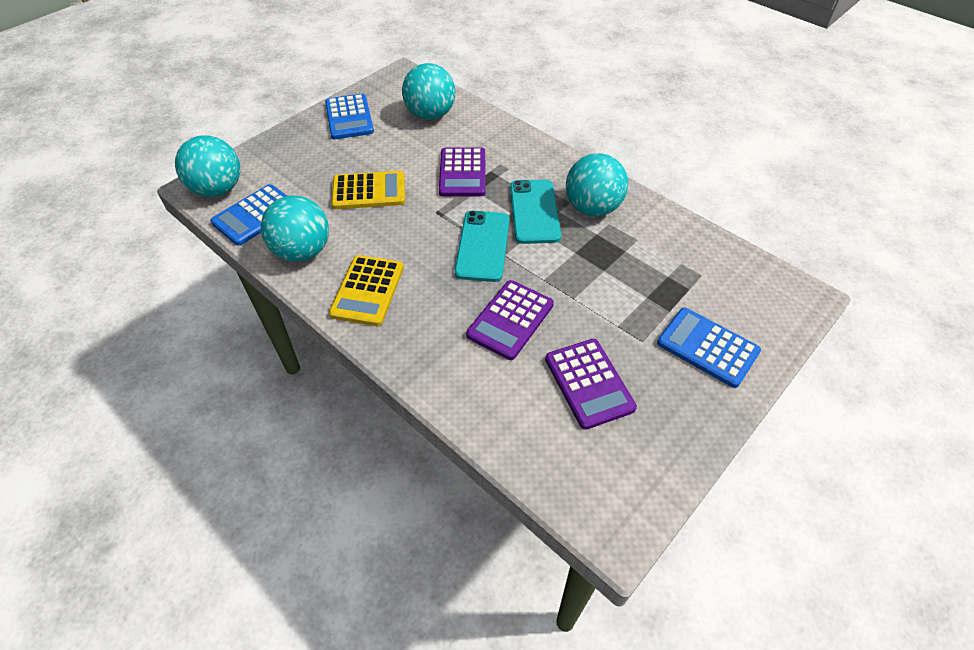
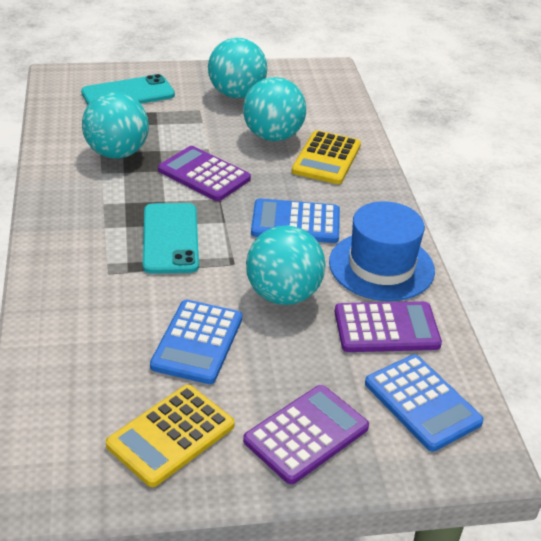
blue hat: none = 0 -> [329,201,435,301] = 1

